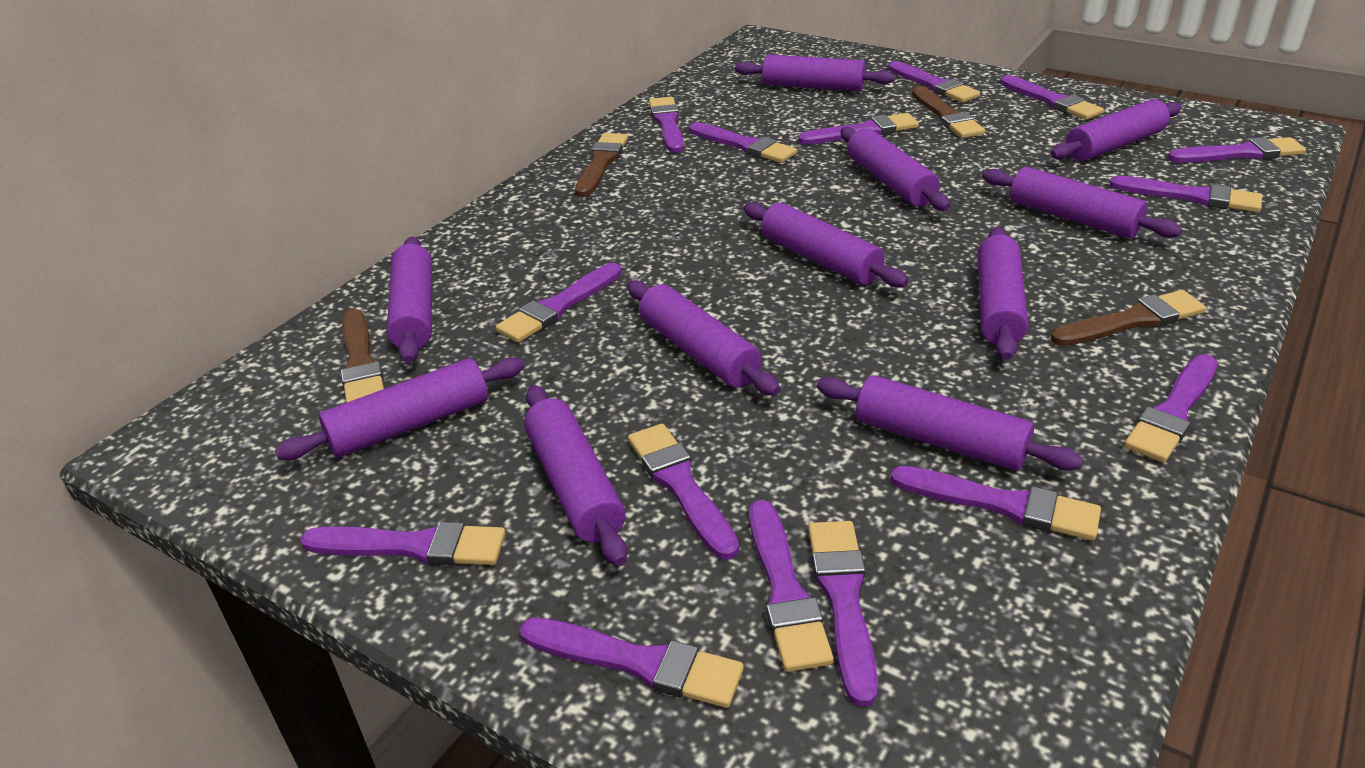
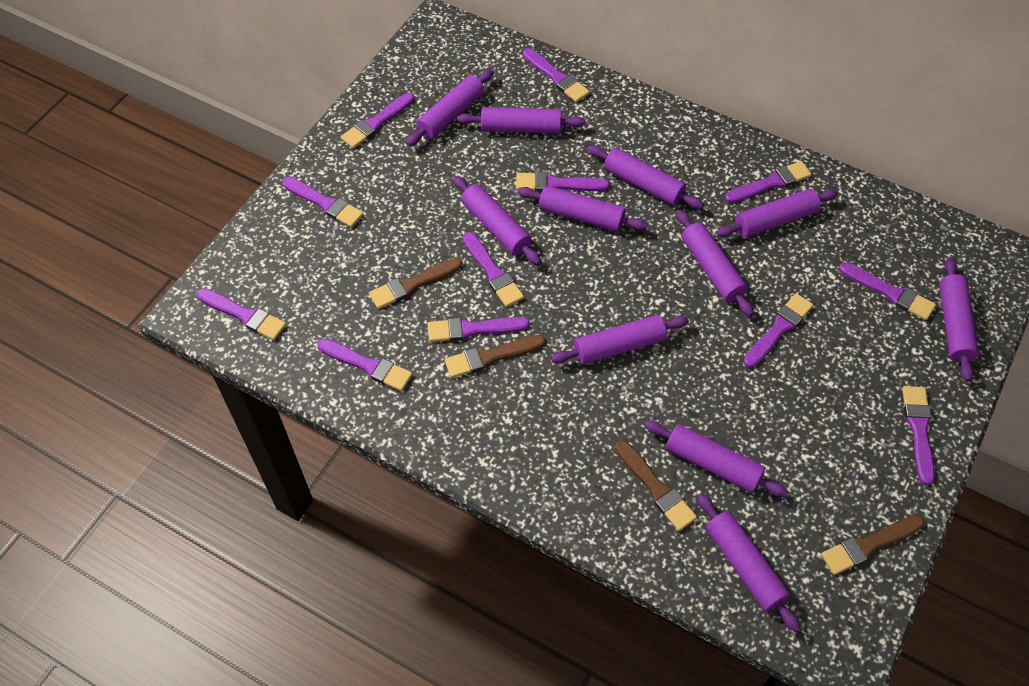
purple brush: [300,522,506,566] [496,263,622,343] [520,618,744,708] [628,424,739,560] [649,97,684,153] [689,122,797,163] [749,500,834,672] [798,113,919,145] [808,521,878,707] [888,61,980,103] [890,466,1101,541] [1000,75,1104,120] [1109,176,1262,212] [1124,354,1217,463] [1168,137,1306,163] = 15 -> [197,288,286,340] [282,177,363,227] [317,339,412,391] [341,93,414,148] [428,317,530,342] [463,232,524,307] [516,172,610,192] [523,48,590,102] [725,161,812,203] [744,293,813,368] [839,262,936,320] [902,386,935,485] = 12

